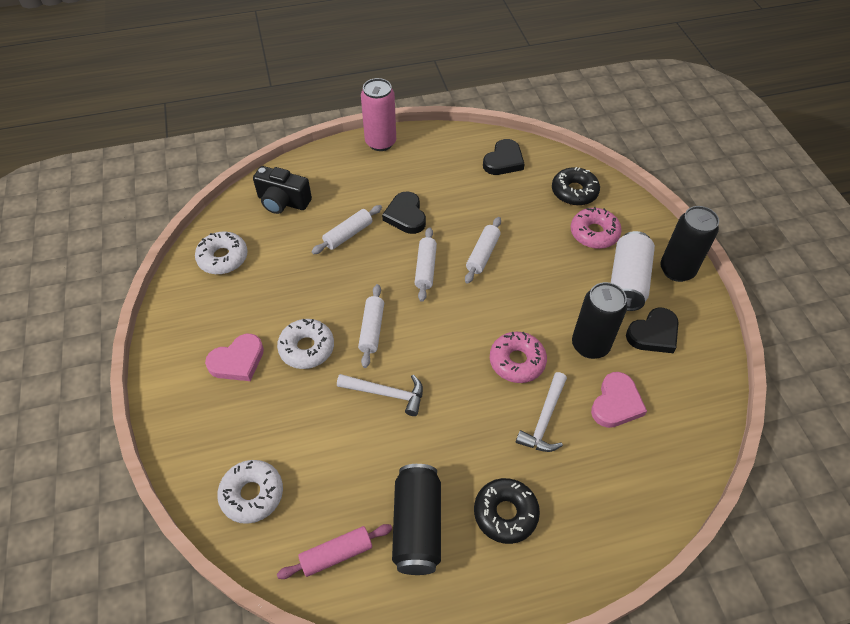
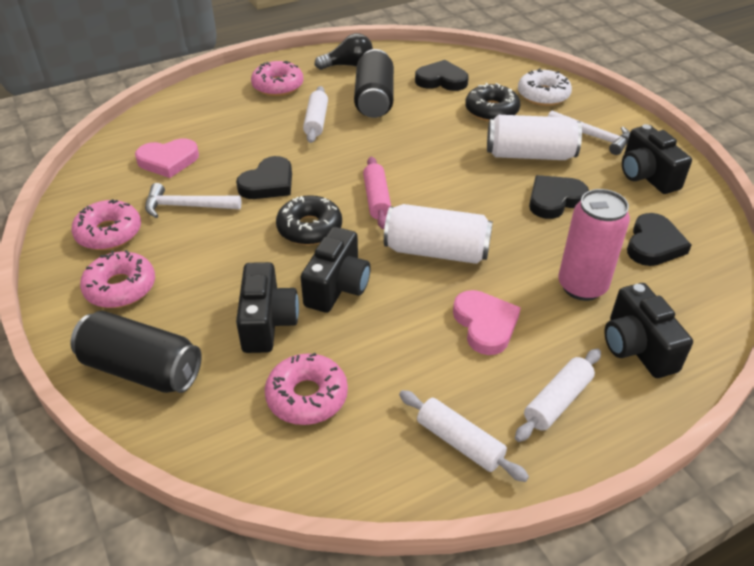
black camera: [253,166,312,214] = 1 -> [236,262,299,353] [301,227,371,313] [605,283,693,378] [622,124,692,194] = 4
black can: [392,464,441,575] [572,282,627,359] [660,206,719,282] = 3 -> [71,311,202,393] [354,49,394,118] = 2
black heart: [382,192,426,234] [483,139,524,175] [626,308,679,353] = 3 -> [236,156,292,199] [415,60,469,91] [529,175,589,219] [627,213,691,266] = 4
black light bulb: none = 0 -> [315,33,373,70] = 1
pink donut: [490,332,547,383] [571,207,622,249] = 2 -> [71,199,141,250] [80,250,155,308] [251,61,303,96] [265,353,348,425] = 4
white can: [611,231,655,311] = 1 -> [384,204,493,264] [487,115,582,160] = 2
white donut: [195,231,248,274] [217,460,283,524] [277,319,334,369] = 3 -> [518,68,572,106] = 1
white rolling pin: [311,205,382,254] [358,284,384,368] [415,227,437,302] [465,217,501,284] = 4 -> [303,86,328,143] [399,390,529,482] [515,349,601,442] = 3

